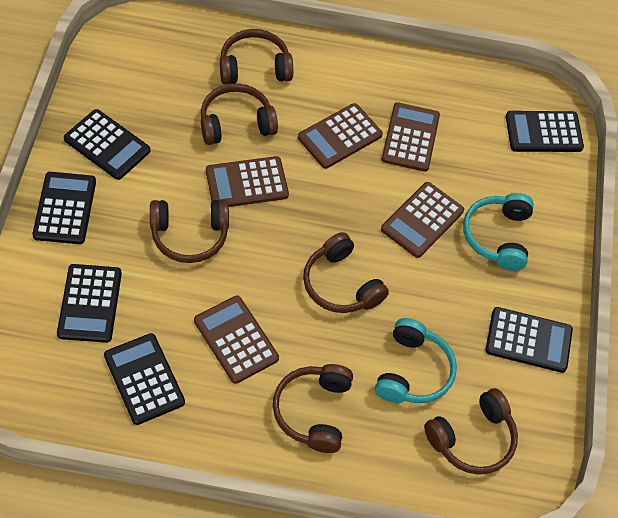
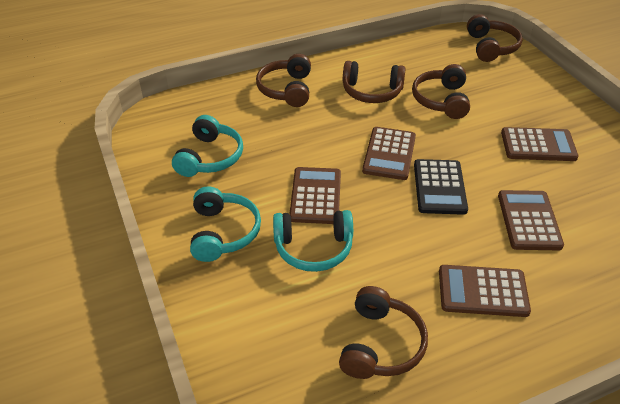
black calculator: [32,172,96,244] [57,264,122,343] [64,109,150,180] [104,333,185,425] [485,307,573,373] [506,111,584,152] = 6 -> [414,159,468,215] = 1
brown headphones: [150,200,229,263] [201,83,278,145] [220,29,293,85] [273,364,353,453] [303,232,389,313] [424,388,518,475] = 6 -> [256,54,311,107] [339,286,428,379] [343,61,406,103] [412,64,470,119] [467,14,523,62] = 5
turquoise headphones: [375,318,457,403] [463,193,534,271] = 2 -> [172,115,243,177] [190,186,261,262] [273,210,353,272] = 3

